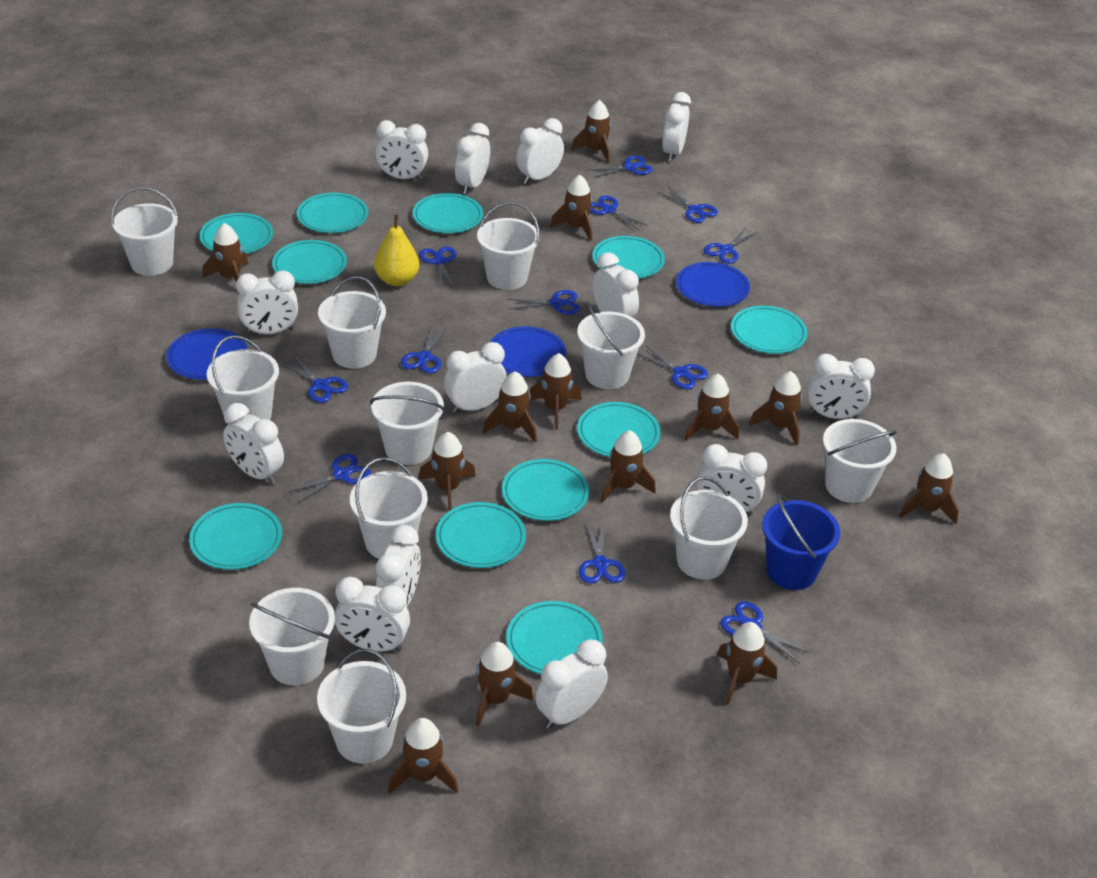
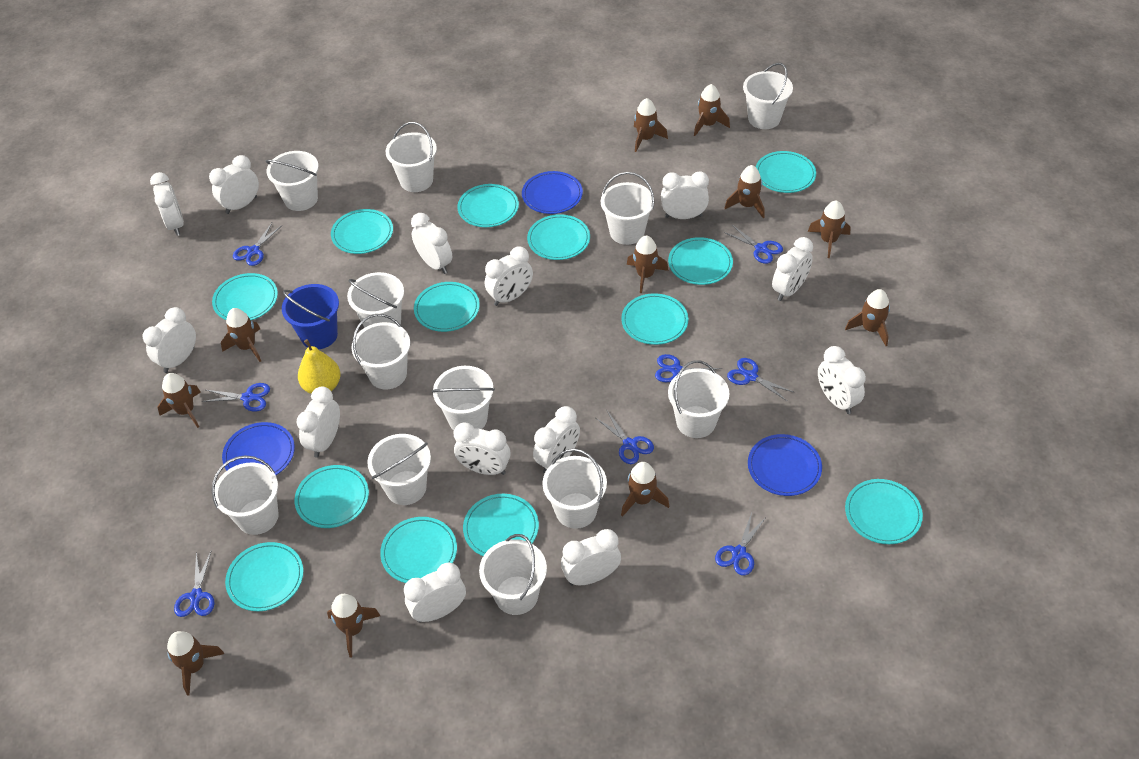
blue scissors: [282,356,348,403] [288,454,371,503] [401,327,447,374] [419,247,456,289] [507,290,580,314] [579,520,626,584] [588,155,652,178] [590,195,648,230] [637,345,708,389] [658,187,718,223] [704,227,757,264] [720,601,810,664] = 12 -> [174,550,215,617] [202,383,270,412] [233,223,281,266] [596,411,654,464] [655,354,722,382] [715,513,766,575] [724,225,783,264] [727,358,793,401] = 8
brown rocket: [202,223,248,281] [388,718,458,794] [419,432,476,511] [476,642,533,726] [483,372,537,442] [530,353,582,429] [550,175,592,241] [571,100,611,163] [601,430,656,503] [685,374,739,441] [717,622,777,705] [749,371,802,446] [899,453,959,524] = 13 -> [158,373,200,428] [167,631,224,695] [221,308,261,362] [327,594,380,657] [621,462,669,517] [627,235,669,293] [634,98,668,152] [694,84,730,136] [724,165,764,218] [808,200,851,258] [845,289,890,346] = 11
turquoise plate: [189,503,282,570] [199,213,273,254] [272,240,347,284] [297,193,368,233] [413,193,483,233] [436,502,526,568] [502,459,589,521] [506,601,603,674] [577,402,660,457] [592,236,665,279] [731,306,807,354] = 11 -> [212,273,278,320] [225,542,303,611] [294,465,369,528] [331,209,393,254] [380,517,457,583] [414,282,480,332] [457,184,519,227] [463,494,539,556] [527,214,590,260] [621,293,688,345] [668,237,733,285] [756,151,816,193] [845,479,923,544] = 13
white bucket: [111,187,178,276] [207,335,279,424] [249,588,335,685] [317,649,406,764] [318,276,386,369] [350,457,428,559] [370,382,445,465] [477,202,540,290] [577,304,645,389] [670,476,748,580] [823,419,897,503] = 11 -> [212,455,279,535] [265,151,319,211] [347,272,404,328] [351,314,410,390] [367,434,431,505] [385,122,437,192] [432,366,495,430] [479,534,547,615] [542,449,607,529] [601,172,654,245] [668,360,730,438] [743,63,793,129] = 12

